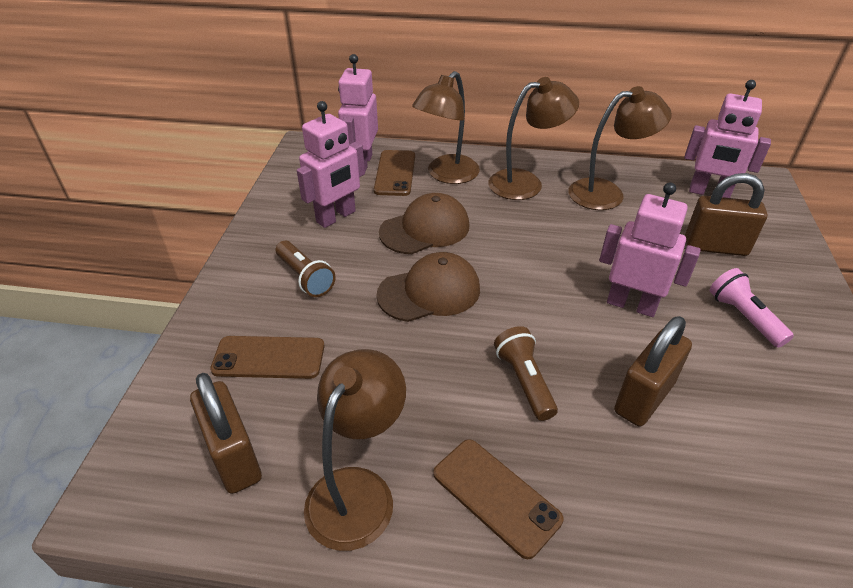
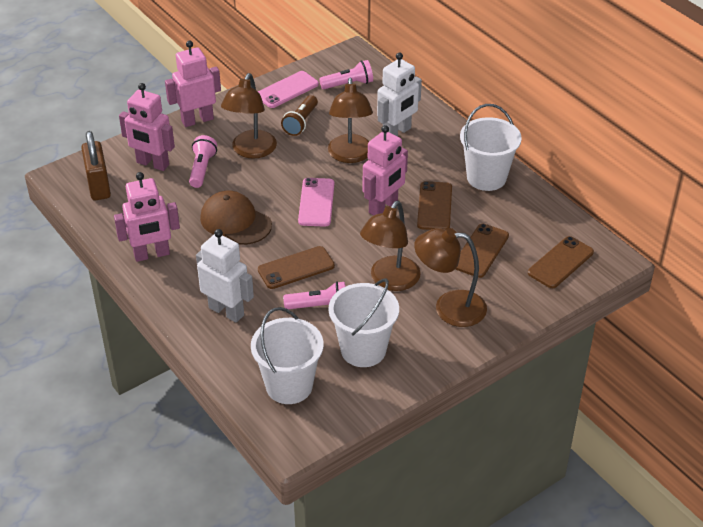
brown cap: [376,252,480,322] [379,193,470,254] = 2 -> [200,191,272,245] = 1
brown flashlight: [276,241,336,297] [494,326,558,421] = 2 -> [281,95,318,136] = 1
brown padlock: [190,373,262,494] [614,316,692,427] [685,173,767,256] = 3 -> [81,131,111,200] = 1
brown phone: [210,336,324,379] [374,150,415,196] [433,439,564,559] = 3 -> [258,246,335,289] [417,181,452,230] [455,224,509,278] [528,236,594,288] = 4
pink flashlight: [710,268,794,348] = 1 -> [189,135,217,188] [283,281,346,309] [319,60,373,89] = 3
pink phone: none = 0 -> [258,71,319,108] [298,178,334,227] = 2
white bucket: none = 0 -> [251,307,323,404] [329,279,399,367] [460,104,522,191] = 3
white robot: none = 0 -> [196,229,254,323] [377,52,422,137] = 2

